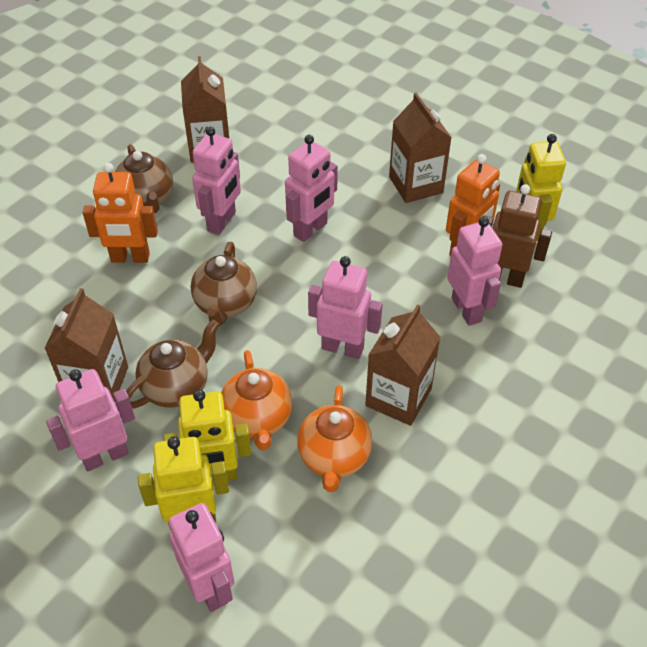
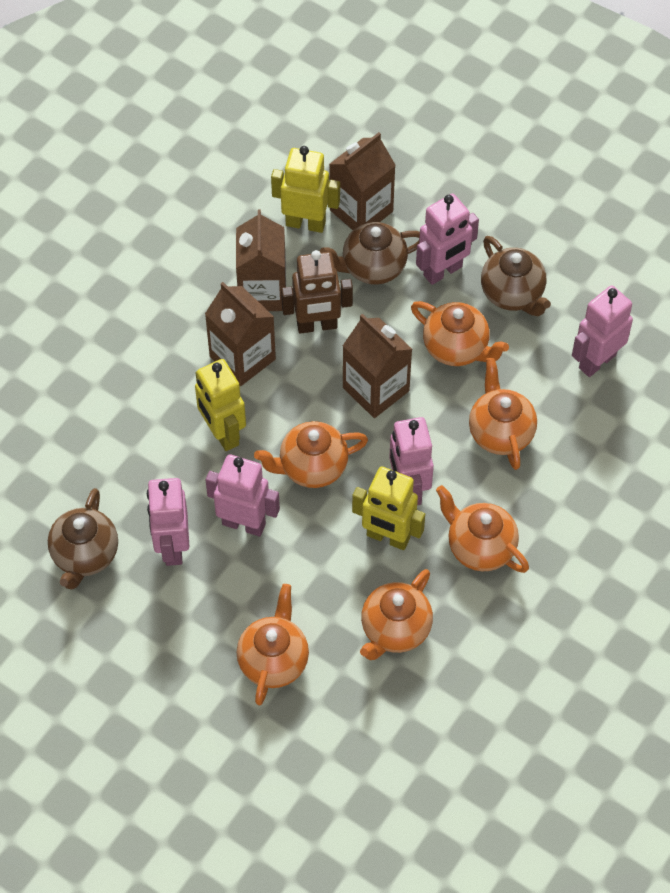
orange robot: [83,163,158,263] [446,154,500,256] = 2 -> none = 0
orange teapot: [221,350,292,450] [297,385,372,492] = 2 -> [237,584,309,706] [254,421,368,488] [360,569,433,660] [411,301,509,366] [436,485,529,573] [469,358,537,470] = 6
pink robot: [46,369,135,472] [169,503,235,612] [192,127,241,235] [285,135,338,242] [308,256,383,359] [447,217,503,326] = 6 -> [147,478,189,566] [206,454,280,537] [389,417,434,505] [416,194,479,285] [572,285,633,377] = 5

